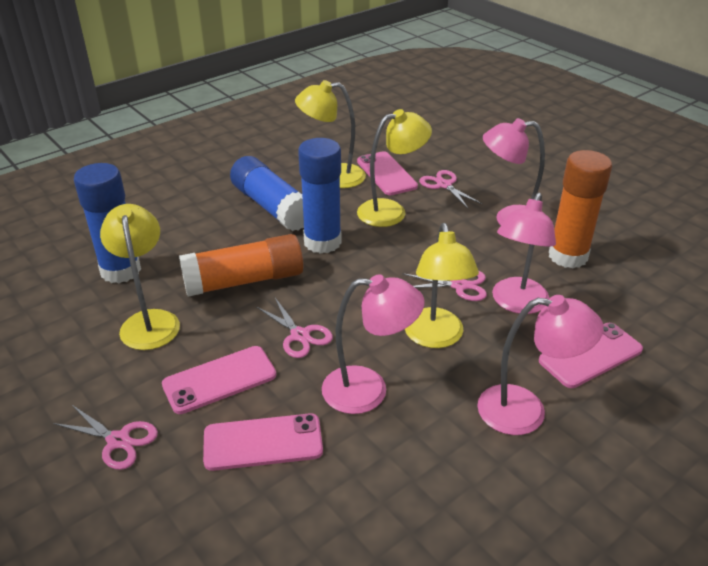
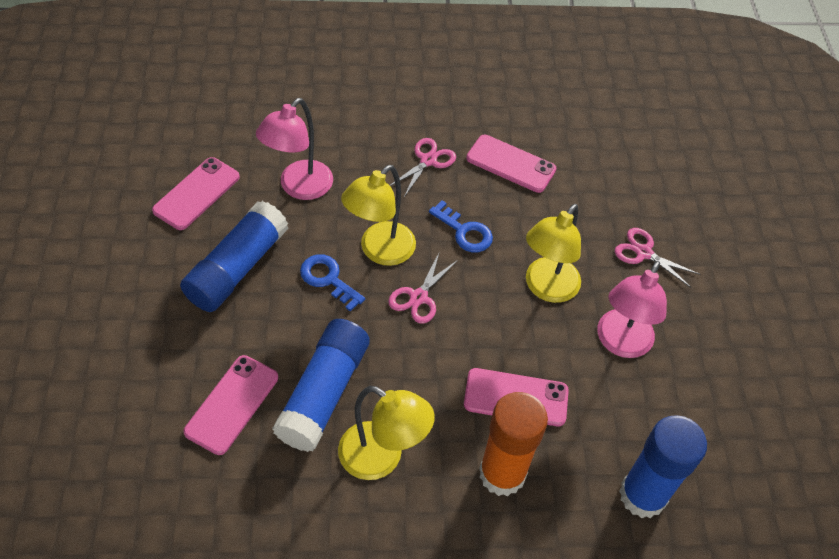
blue key: none = 0 -> [300,254,365,312] [429,200,493,252] = 2
orange glue stick: [179,234,304,297] [549,150,612,268] = 2 -> [479,392,548,496] = 1
pink lamp: [322,274,425,414] [477,295,604,435] [483,118,545,225] [492,193,556,314] = 4 -> [256,98,333,200] [598,261,667,358] = 2
pink scissors: [53,405,158,470] [257,298,333,358] [402,271,487,301] [419,170,482,208] = 4 -> [388,251,458,324] [390,138,456,197] [615,228,700,288] = 3
yellow lamp: [100,204,180,350] [295,80,366,188] [357,109,432,227] [405,223,479,348] = 4 -> [338,386,435,480] [341,165,416,266] [526,204,581,303] = 3

